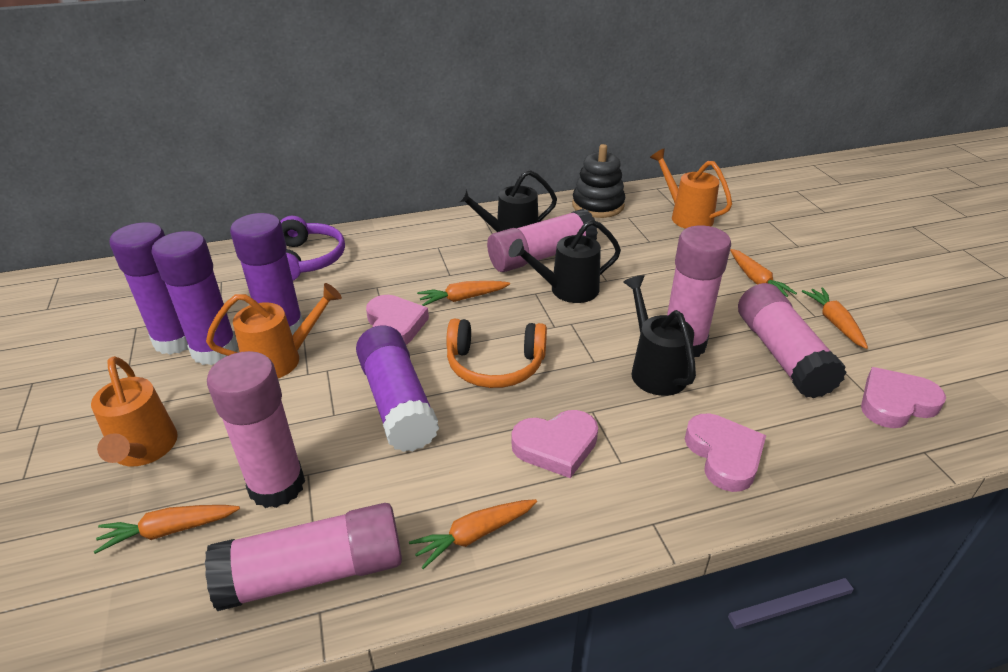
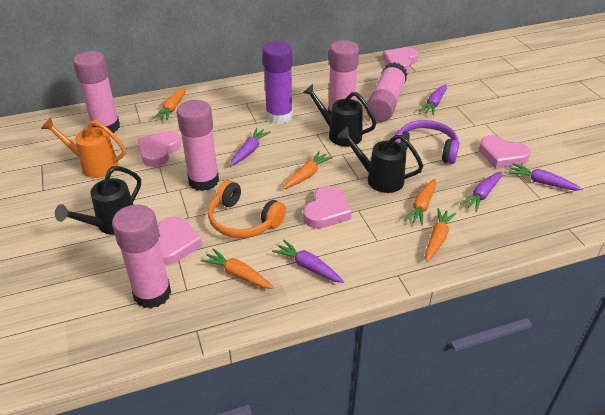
black stacking toy: [572,144,625,218] = 1 -> none = 0
orange watering can: [91,356,178,466] [206,283,342,378] [650,148,732,229] = 3 -> [41,117,126,178] = 1
pink heart: [366,295,429,345] [512,410,598,478] [685,413,766,492] [861,367,946,428] = 4 -> [138,131,181,167] [158,216,202,265] [303,186,352,229] [383,47,419,72] [479,135,531,168] = 5
purple carrot: none = 0 -> [230,128,270,166] [272,240,344,283] [419,84,447,115] [460,171,502,212] [509,163,583,190] = 5
purple glue stick: [110,222,188,355] [151,231,238,365] [230,213,303,335] [356,325,439,452] = 4 -> [262,41,293,124] = 1

